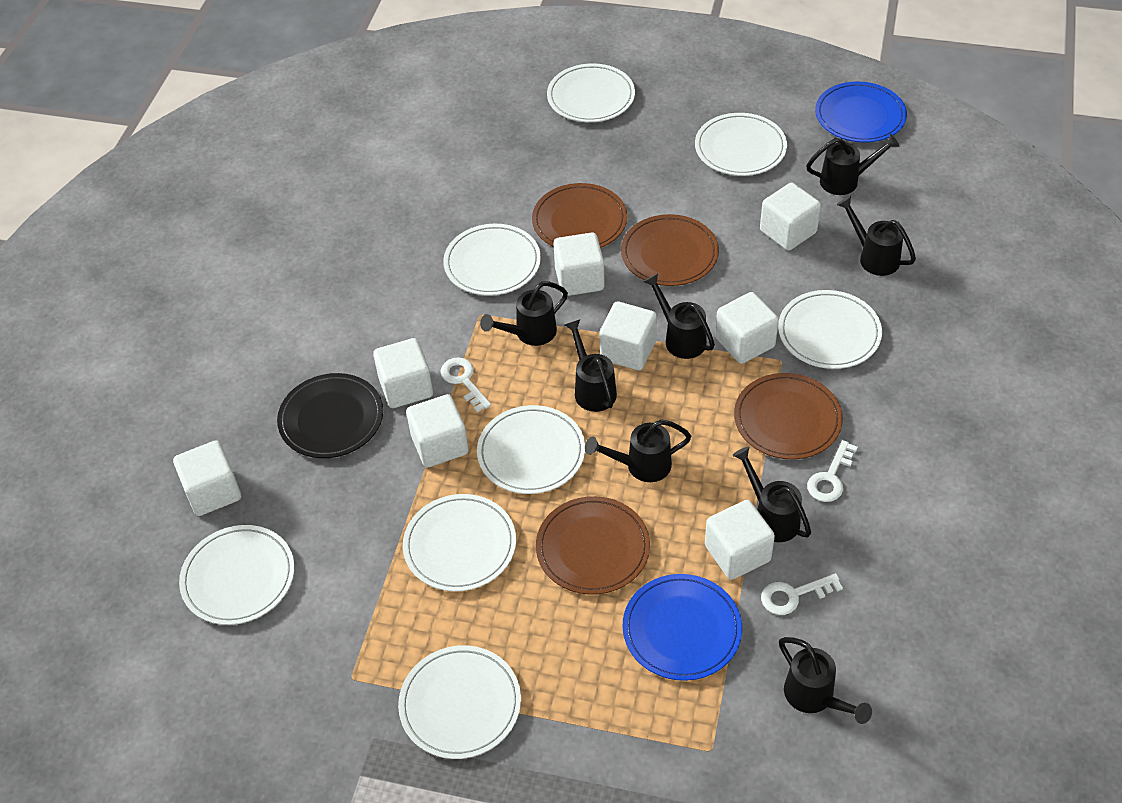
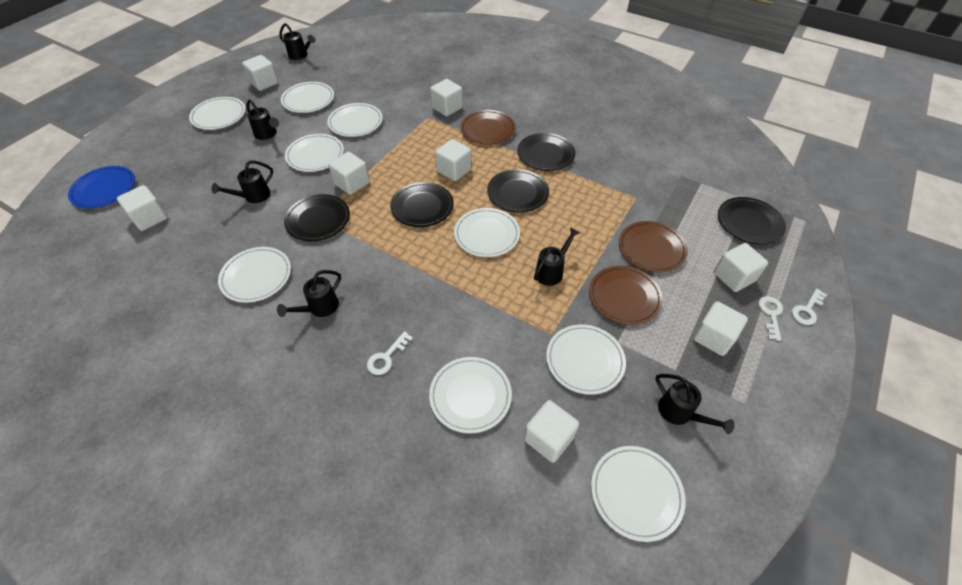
black plate: [277,373,383,458] = 1 -> [284,194,350,241] [390,182,454,227] [487,169,549,213] [517,133,575,171] [718,197,786,245] = 5
black watering can: [480,281,568,346] [564,319,617,412] [585,419,692,482] [643,273,715,359] [732,447,811,542] [779,637,872,724] [806,134,900,195] [837,196,916,276] = 8 -> [211,160,273,203] [246,99,279,140] [277,270,341,317] [279,23,316,60] [534,227,580,286] [655,374,735,434] = 6
blue plate: [623,574,742,681] [815,81,907,143] = 2 -> [68,166,135,209] = 1
brown plate: [532,183,627,248] [536,496,650,595] [621,214,719,286] [734,373,843,459] = 4 -> [460,110,516,145] [589,266,663,325] [619,221,688,272] = 3
white plate: [179,525,294,625] [398,645,521,759] [403,494,516,592] [443,224,541,296] [477,405,585,494] [547,63,635,122] [695,113,787,176] [778,290,882,369] = 8 -> [189,97,246,130] [218,247,291,303] [281,82,334,113] [285,134,344,172] [327,103,383,137] [429,357,512,434] [454,208,520,257] [546,324,626,395] [591,446,685,542] = 9

